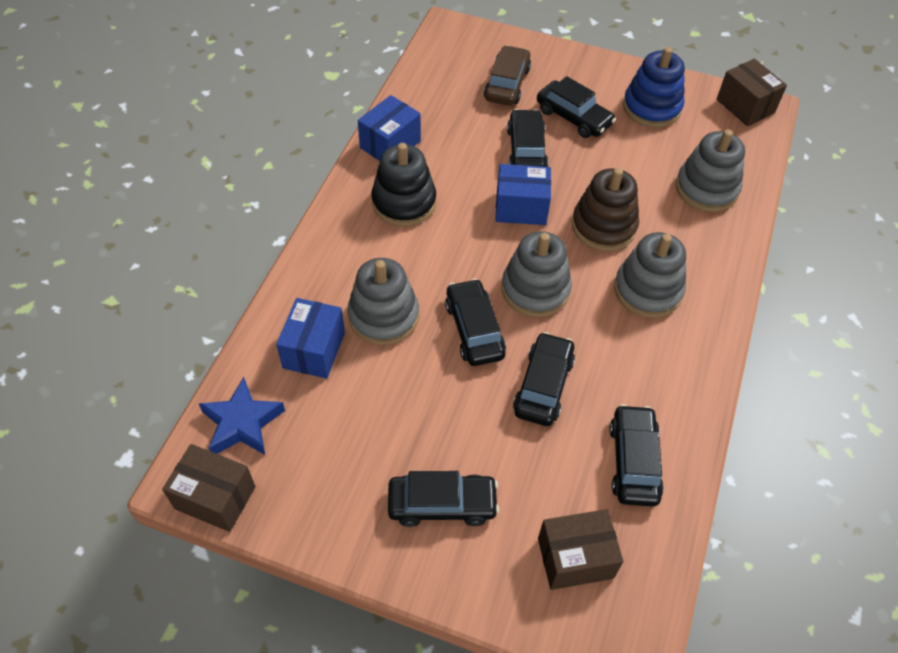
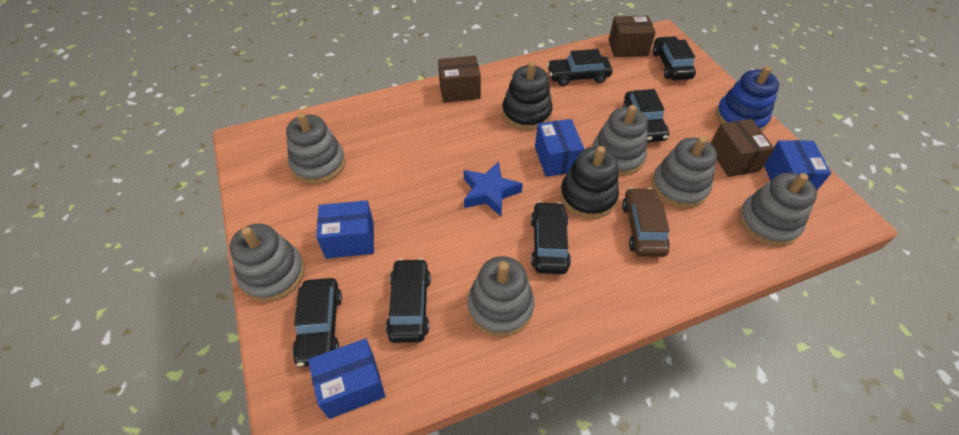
black stacking toy: [371,143,436,226] = 1 -> [502,61,552,130] [560,146,619,219] = 2
blue box: [276,298,345,379] [358,95,421,161] [495,164,551,225] = 3 -> [308,338,385,419] [316,200,374,259] [535,119,584,177] [764,140,831,191] = 4
brown stacking toy: [572,168,639,251] = 1 -> none = 0
grey stacking toy: [347,258,419,345] [502,231,572,317] [614,232,686,318] [676,129,745,212] = 4 -> [230,224,305,302] [286,112,346,184] [467,256,534,337] [592,105,648,176] [652,136,717,209] [738,173,817,247] = 6

